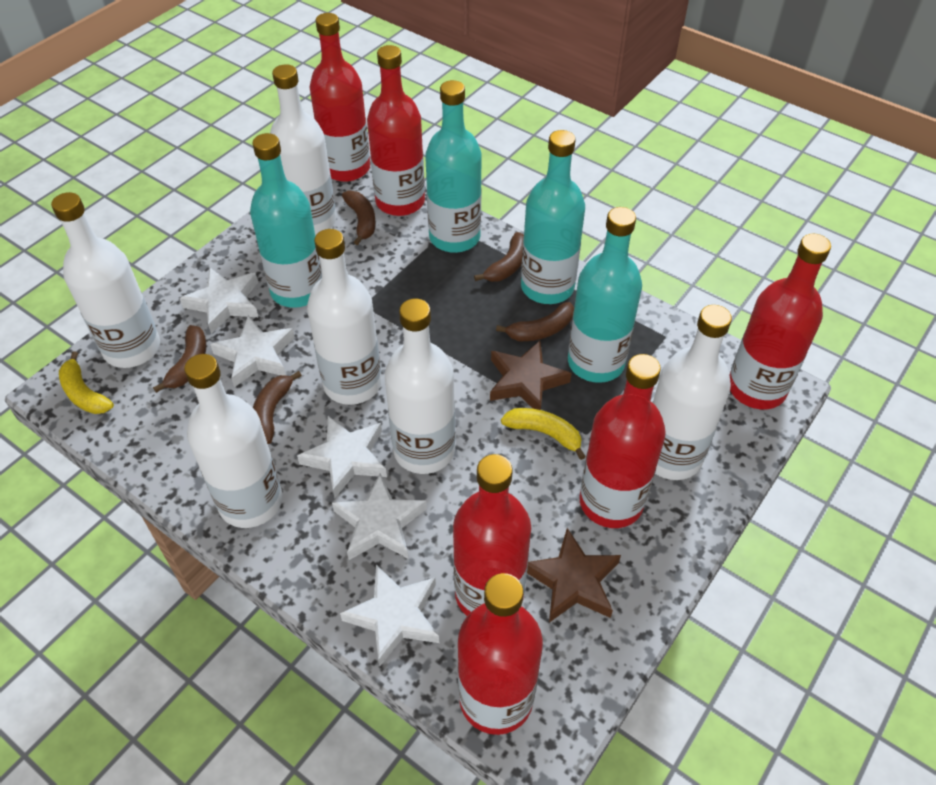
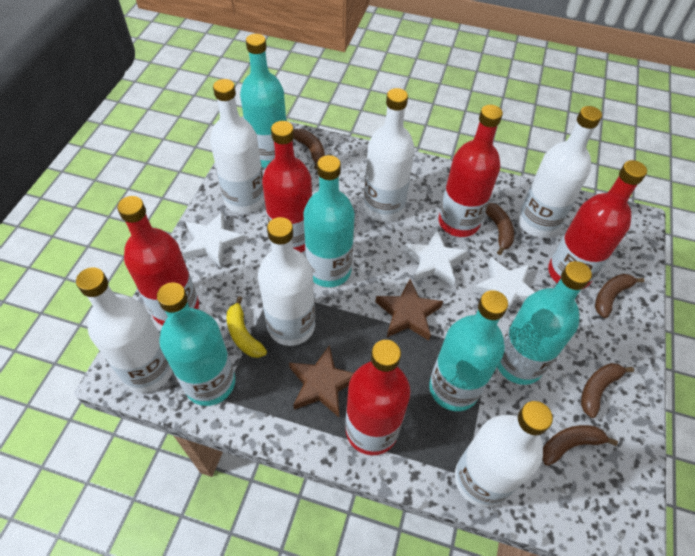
red bottle: [310,13,370,182] [367,45,425,216] [453,454,531,616] [458,573,543,735] [579,354,666,528] [729,234,831,409] = 6 -> [117,196,199,325] [262,121,312,252] [345,340,411,455] [438,105,503,237] [548,160,647,289] = 5
turquoise bottle: [250,133,322,308] [425,80,482,253] [521,130,585,304] [568,207,642,383] = 4 -> [157,282,235,406] [240,34,287,168] [303,155,355,287] [429,290,508,411] [497,261,592,385] = 5
white star: [180,268,258,334] [210,315,295,387] [297,416,387,498] [332,473,427,560] [340,565,439,666] = 5 -> [182,212,246,268] [404,230,468,286] [472,257,535,318] = 3
yellow banana: [59,351,114,414] [501,408,586,460] = 2 -> [227,296,267,358] = 1

